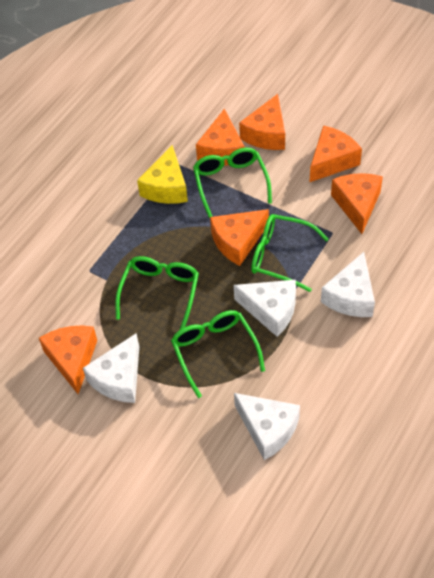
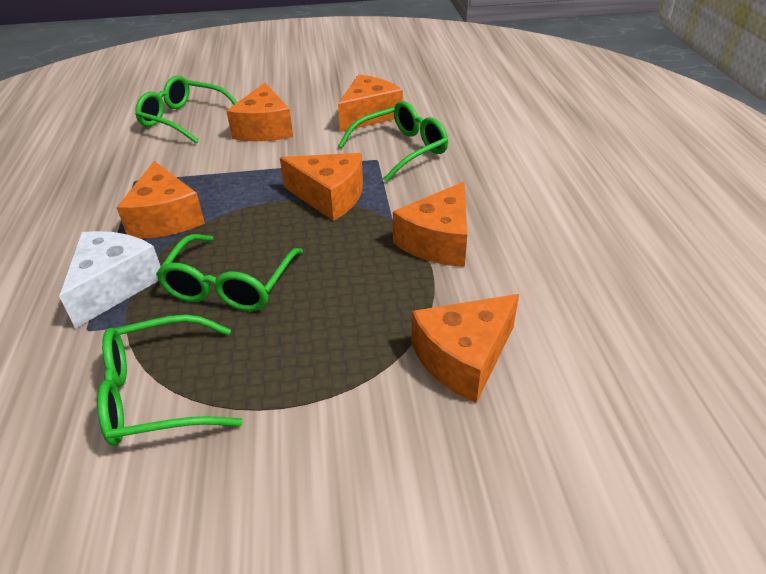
white cheese: [83,333,139,403] [234,280,296,337] [234,393,300,460] [321,252,375,317] = 4 -> [59,231,161,328] = 1
yellow cheese: [137,145,188,204] = 1 -> none = 0

